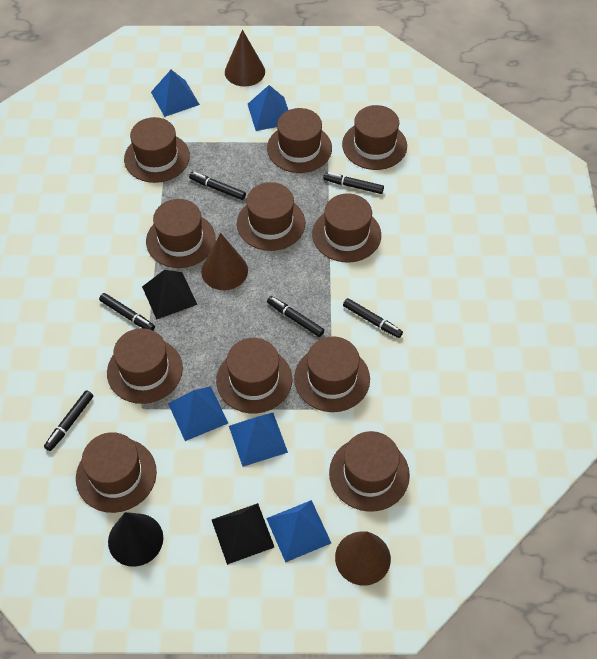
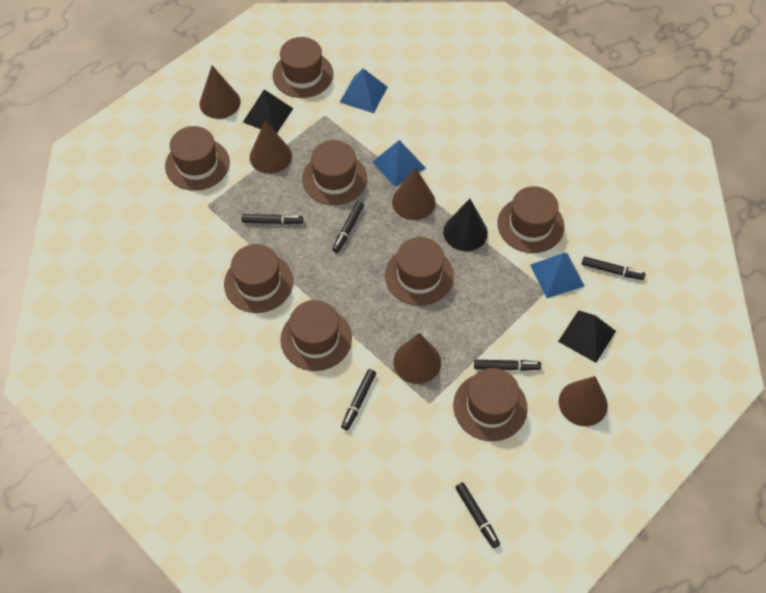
blue pyramid: [151,70,200,117] [168,386,228,441] [229,413,288,467] [248,85,288,131] [266,500,331,562] = 5 -> [340,68,388,113] [372,140,425,187] [530,253,585,298] = 3
brown cone: [201,233,248,290] [225,30,265,87] [335,532,391,586] = 3 -> [200,66,241,119] [250,121,292,174] [392,167,436,220] [393,333,441,384] [559,376,608,426] = 5
brown hat: [76,432,157,513] [107,328,183,404] [124,117,190,183] [146,199,216,268] [216,338,292,413] [237,182,305,251] [267,108,332,173] [294,336,370,412] [312,193,381,262] [329,431,410,512] [342,105,407,170] = 11 -> [165,126,230,191] [224,244,293,313] [273,37,333,98] [280,300,352,371] [302,140,367,205] [385,237,454,306] [453,368,528,441] [497,186,564,253] = 8

